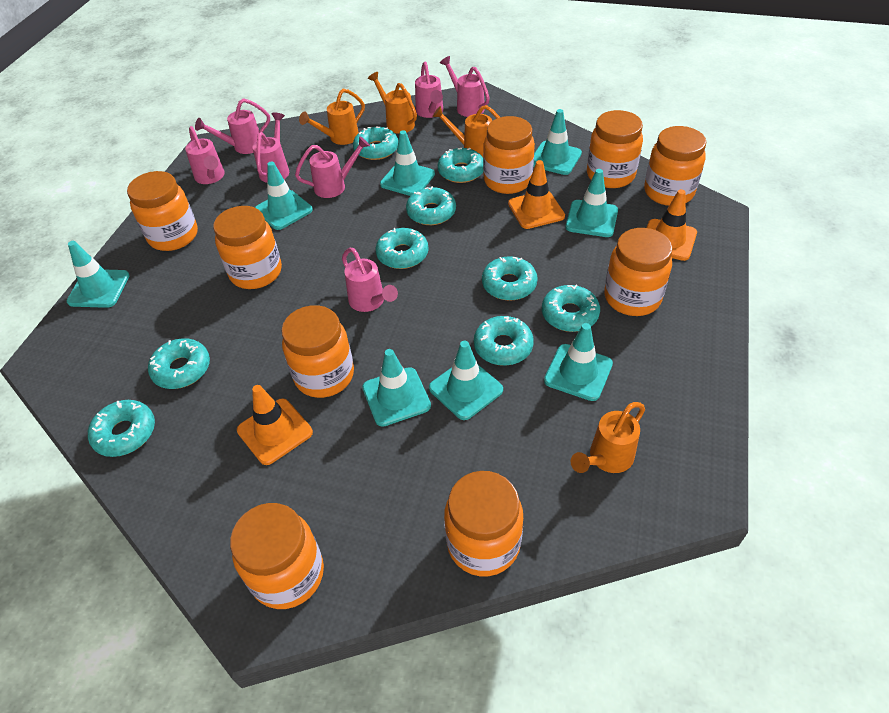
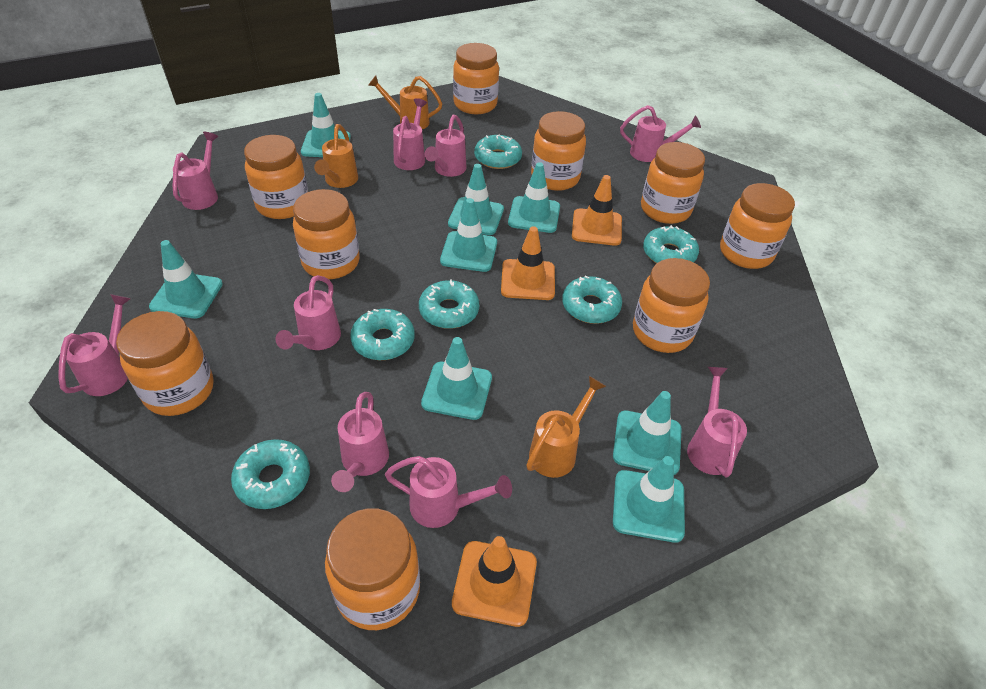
orange watering can: [299,88,365,145] [368,72,417,134] [432,105,500,157] [571,402,645,473] = 4 -> [314,124,358,188] [368,76,442,129] [526,376,606,478] = 3
pink watering can: [185,126,225,184] [195,98,270,154] [253,112,289,183] [295,136,370,198] [342,248,398,312] [415,61,443,118] [440,56,490,117] = 7 -> [58,294,131,396] [173,132,218,210] [276,275,341,350] [331,392,389,492] [385,456,512,528] [393,98,427,170] [425,114,466,177] [620,105,701,162] [687,367,747,477] = 9
turquoise donut: [88,400,155,457] [148,338,210,389] [353,127,398,160] [376,228,429,269] [406,186,456,225] [438,148,483,183] [474,316,534,366] [482,256,538,301] [542,284,600,332] = 9 -> [231,439,310,509] [350,309,415,360] [419,280,479,329] [474,135,522,169] [562,276,622,324] [643,225,699,264] = 6

